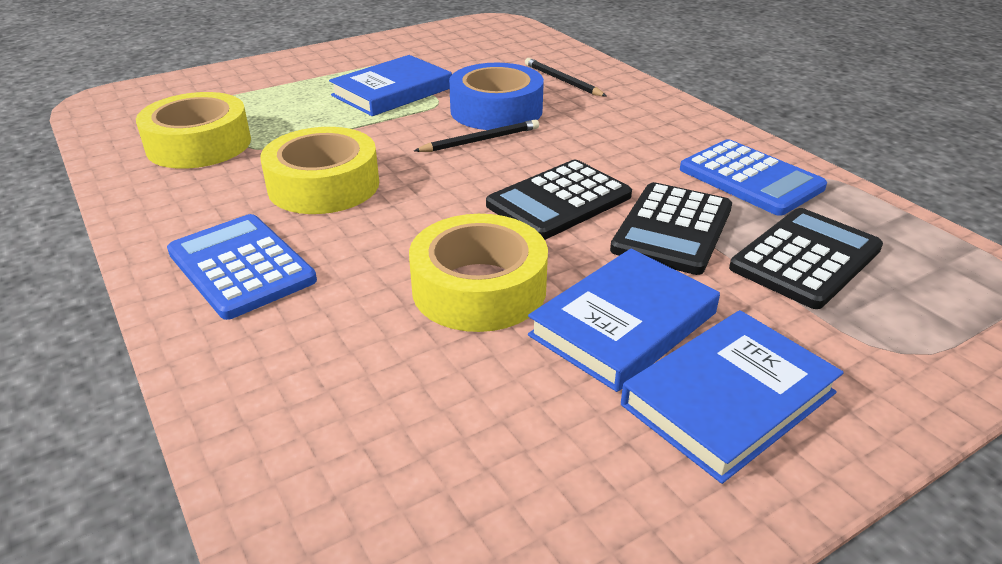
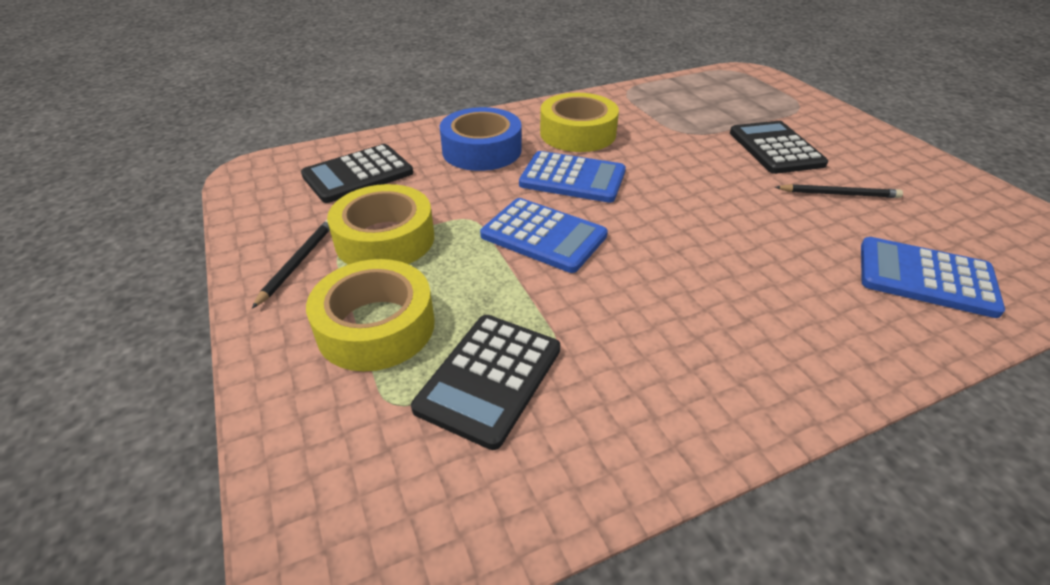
blue book: [329,55,452,116] [528,248,720,392] [621,310,844,484] = 3 -> none = 0
blue calculator: [167,214,317,320] [680,139,827,216] = 2 -> [480,198,608,273] [519,151,626,203] [861,237,1005,318] = 3

